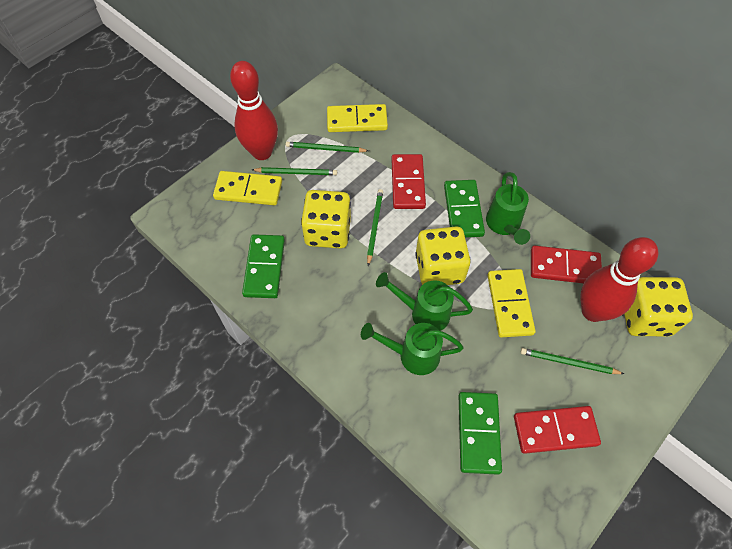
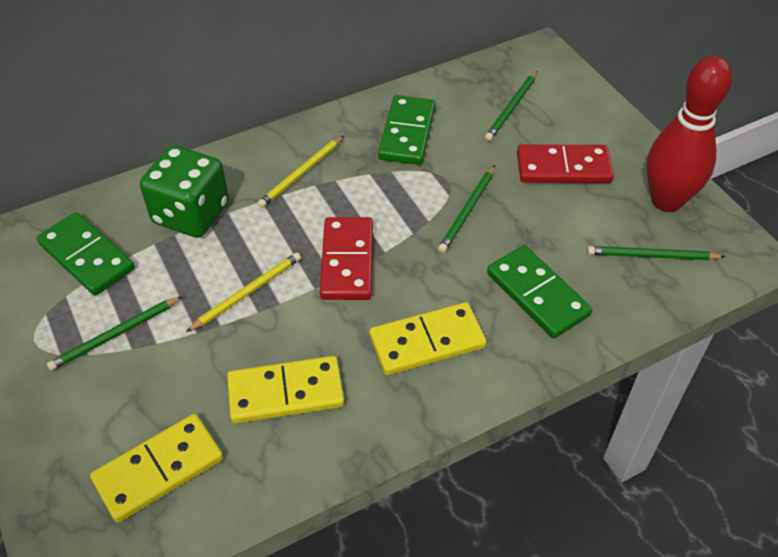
green dice: none = 0 -> [140,145,229,238] = 1
green watering can: [361,323,464,375] [376,272,473,331] [486,172,530,245] = 3 -> none = 0
red bowling pin: [230,61,278,160] [581,237,658,322] = 2 -> [646,56,732,212] = 1
red domino: [392,154,426,209] [514,406,601,454] [531,246,602,284] = 3 -> [320,217,373,300] [517,144,614,183] = 2
yellow dice: [301,190,351,249] [415,226,470,285] [624,277,693,336] = 3 -> none = 0
yellow pencil: none = 0 -> [186,253,301,332] [257,136,344,208] = 2

